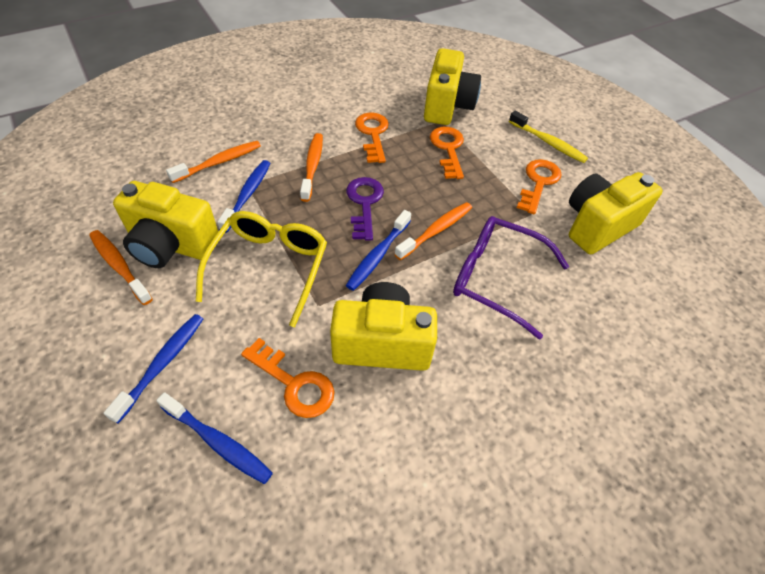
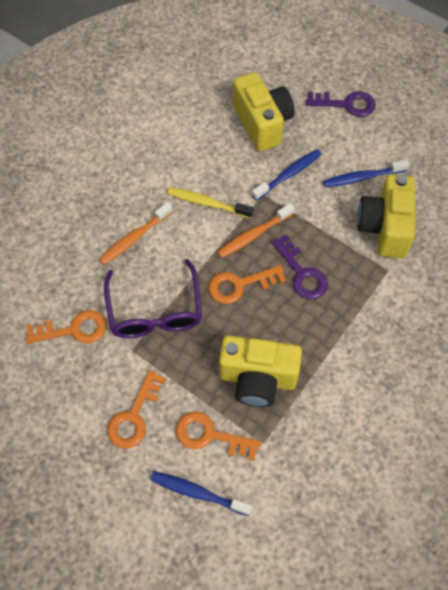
blue toothbrush: [103,314,203,423] [156,392,273,484] [217,160,271,233] [346,210,411,291] = 4 -> [150,471,253,516] [252,149,322,201] [323,159,410,187] = 3
orange toothbrush: [89,230,153,305] [166,141,261,183] [300,133,323,202] [395,202,472,260] = 4 -> [99,202,173,265] [217,203,295,258] = 2
purple key: [346,177,384,241] = 1 -> [271,234,328,299] [306,91,376,117] = 2
yellow camera: [113,181,218,268] [330,282,437,371] [424,48,481,125] [569,172,663,254] = 4 -> [219,335,302,407] [233,72,295,151] [357,174,415,258] = 3
yellow glasses: [196,211,327,327] = 1 -> none = 0

